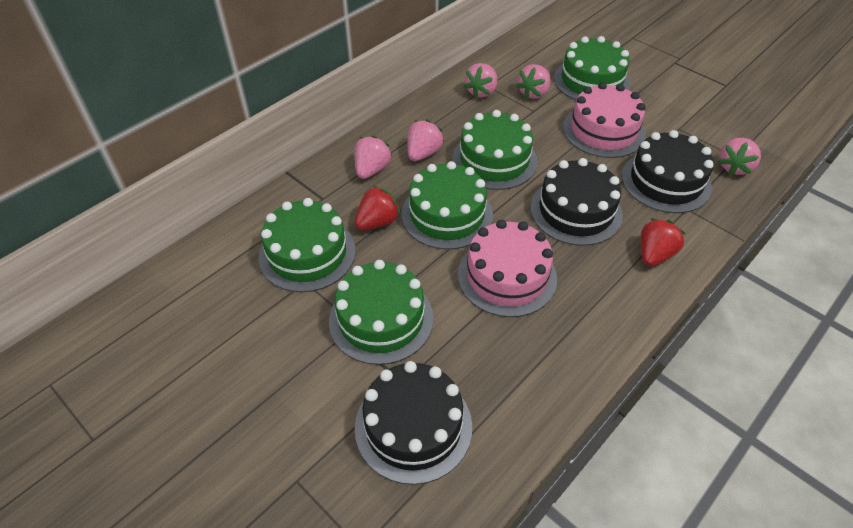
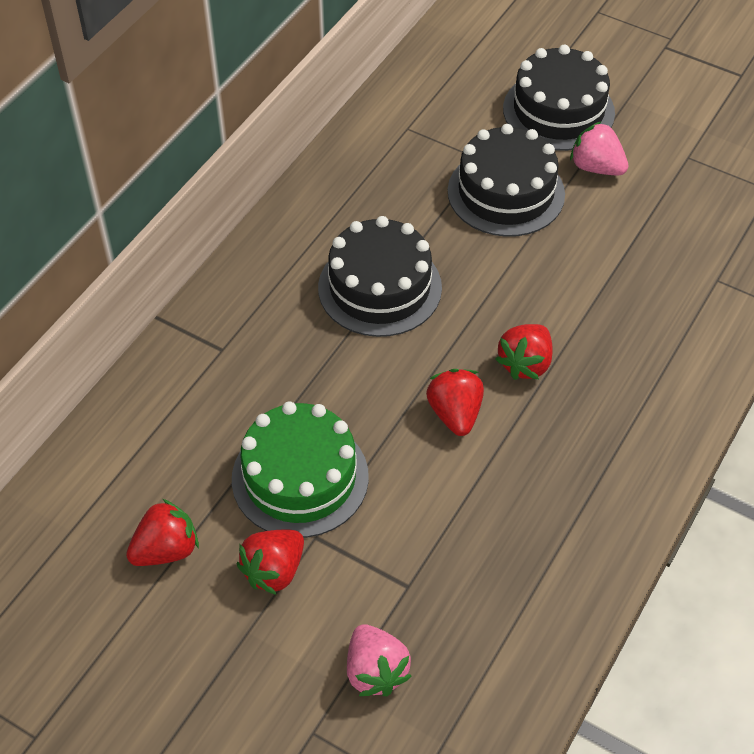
green cake: [258,198,356,292] [329,260,433,365] [401,161,493,250] [452,110,537,190] [554,36,631,100] = 5 -> [232,401,369,538] = 1
pink cake: [458,220,557,317] [563,82,646,158] = 2 -> none = 0
pink strawberry: [354,135,392,179] [408,120,444,161] [464,63,497,99] [516,64,551,99] [718,138,761,176] = 5 -> [347,624,412,696] [570,121,629,176] = 2
red strawberry: [355,186,400,230] [641,218,686,266] = 2 -> [126,499,199,566] [236,530,304,595] [426,369,484,436] [495,324,553,380] = 4

